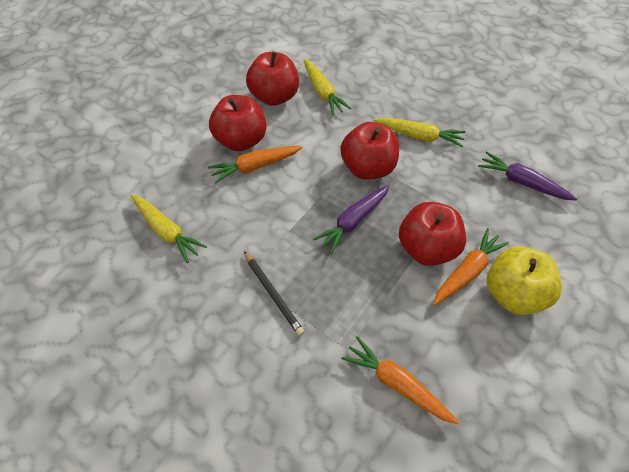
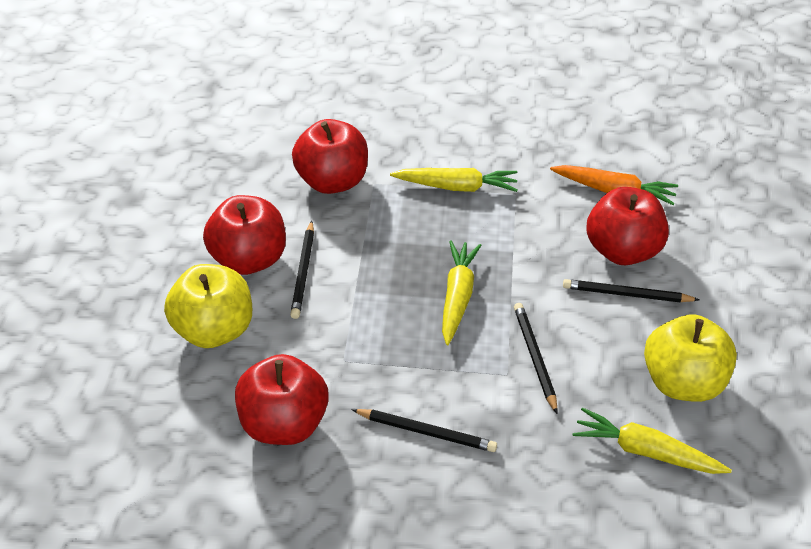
black pencil: [244,251,305,336] = 1 -> [290,221,314,319] [352,409,497,452] [514,303,558,414] [563,279,699,302] = 4
orange carrot: [208,146,303,184] [341,336,459,424] [433,228,509,305] = 3 -> [550,165,678,205] = 1
purple carrot: [313,185,390,254] [478,151,577,201] = 2 -> none = 0
yellow apple: [487,246,562,315] = 1 -> [164,264,252,348] [644,314,737,402] = 2

